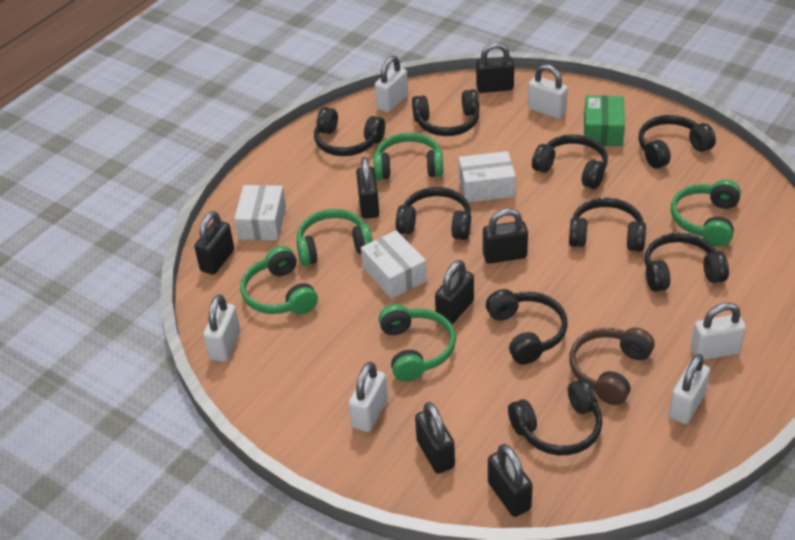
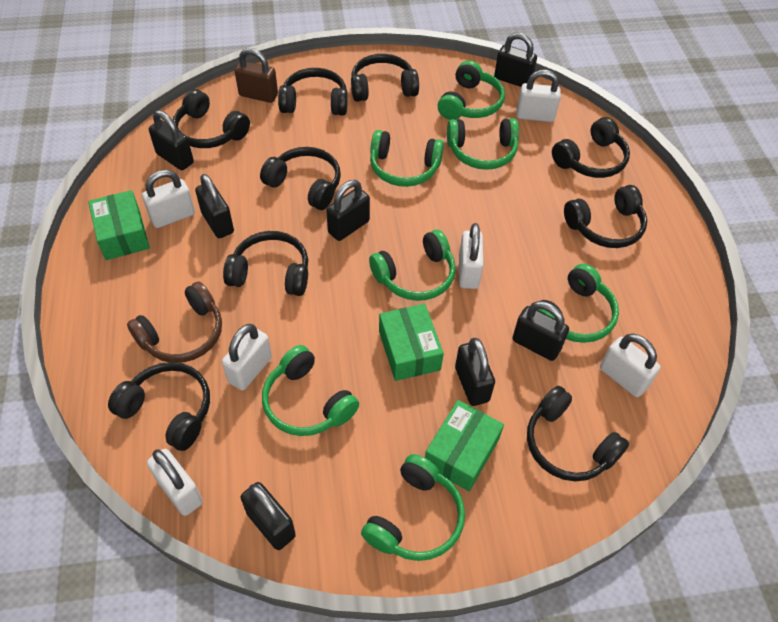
brown padlock: none = 0 -> [235,48,278,103] = 1
green box: [584,95,625,146] = 1 -> [88,190,150,260] [379,304,444,381] [425,400,504,491] = 3
green headphones: [240,246,318,314] [296,209,373,266] [373,132,443,180] [379,304,456,382] [671,179,741,247] = 5 -> [262,345,359,436] [361,454,465,561] [369,230,456,301] [370,130,444,187] [438,60,505,120] [447,118,519,170] [538,264,619,343] = 7
white box: [234,185,286,240] [361,230,427,299] [459,151,516,202] = 3 -> none = 0

